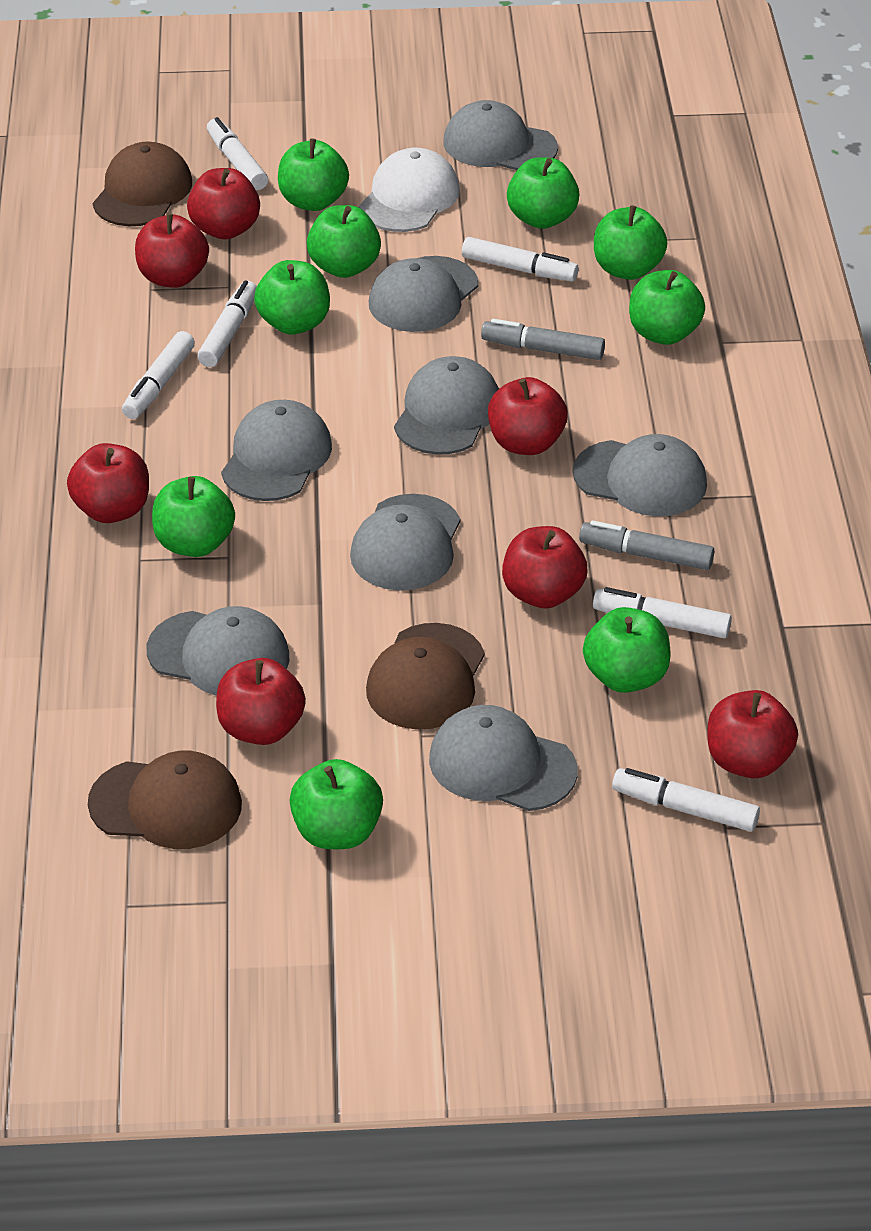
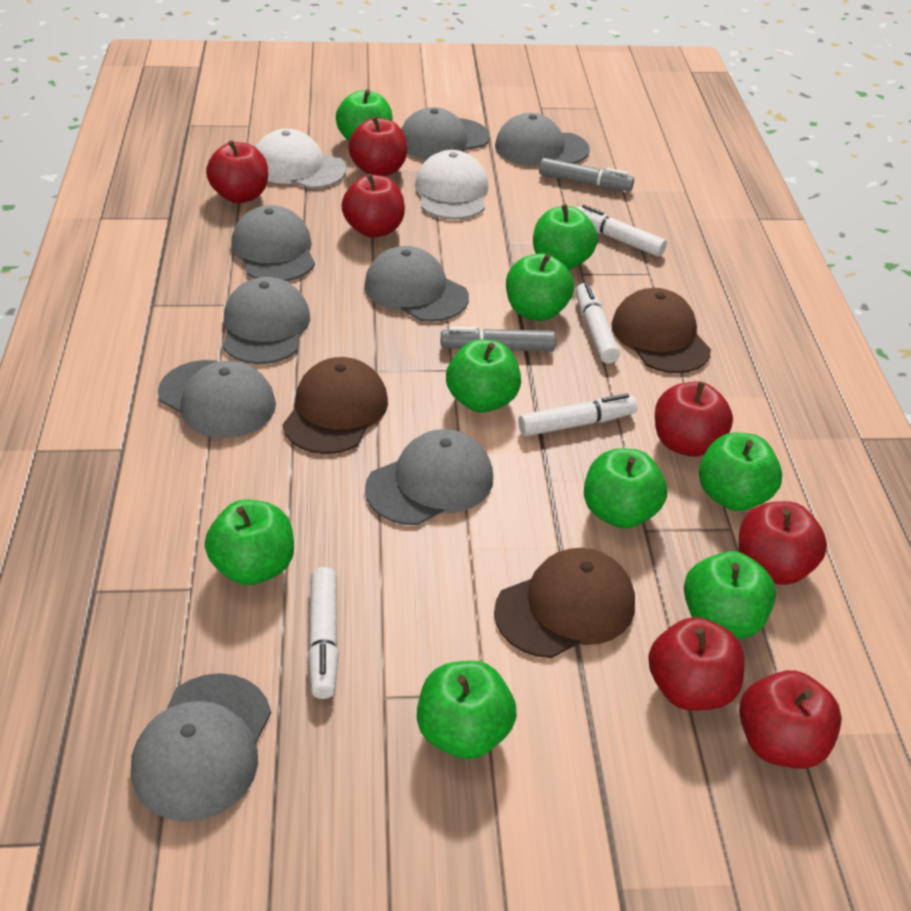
white cap: [359,148,460,232] = 1 -> [256,129,347,189] [415,150,489,220] = 2
white marker: [122,331,195,419] [197,280,257,367] [207,117,268,190] [462,237,579,282] [593,587,732,638] [612,768,760,832] = 6 -> [308,567,339,699] [518,394,637,436] [576,283,620,363] [577,205,667,257] = 4

